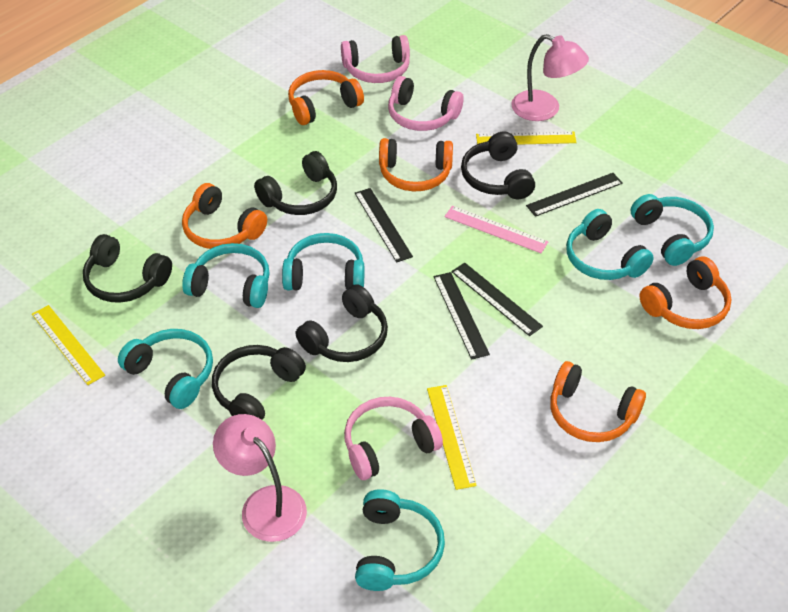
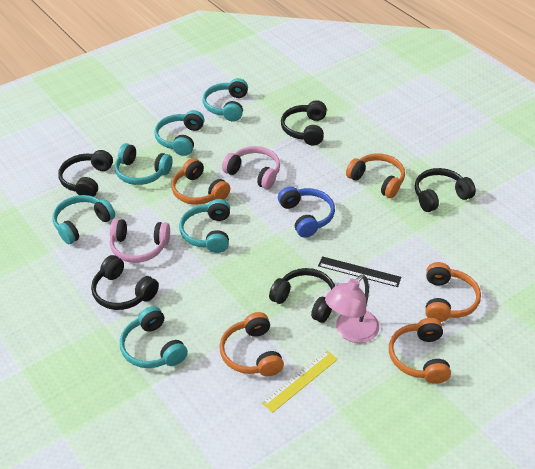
black ruler: [355,188,413,263] [433,272,490,360] [451,263,543,336] [526,173,623,217] = 4 -> [318,256,401,287] = 1
blue headphones: none = 0 -> [278,186,335,238] = 1
pink headphones: [341,35,410,83] [344,397,443,480] [388,76,464,131] = 3 -> [110,219,170,263] [222,146,280,189] = 2
pink lamp: [213,414,307,542] [511,34,589,121] = 2 -> [325,275,379,343] = 1
pink ruler: [444,206,549,253] = 1 -> none = 0
yellow ruler: [32,305,105,385] [427,385,477,490] [476,132,577,145] = 3 -> [262,351,338,413] = 1

